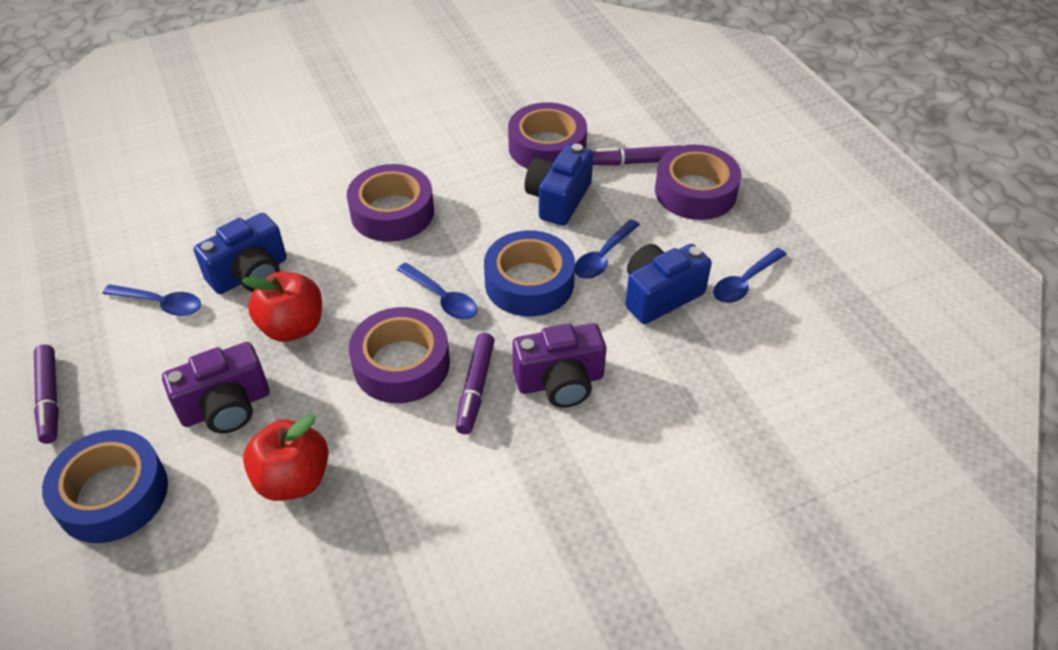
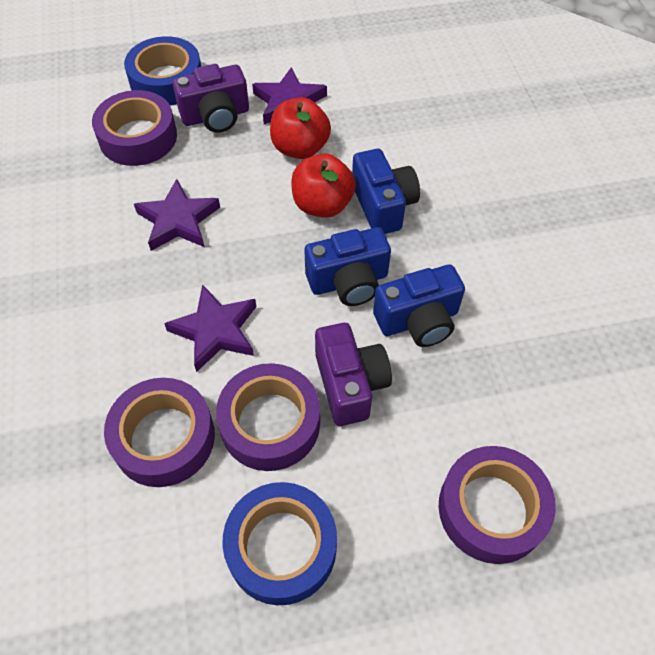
blue spoon: [102,284,201,316] [397,263,477,320] [575,219,640,279] [713,248,787,303] = 4 -> none = 0
purple marker: [34,344,59,444] [456,333,495,434] [593,145,681,165] = 3 -> none = 0
purple star: none = 0 -> [134,179,220,251] [164,284,256,372] [252,67,327,125] = 3

